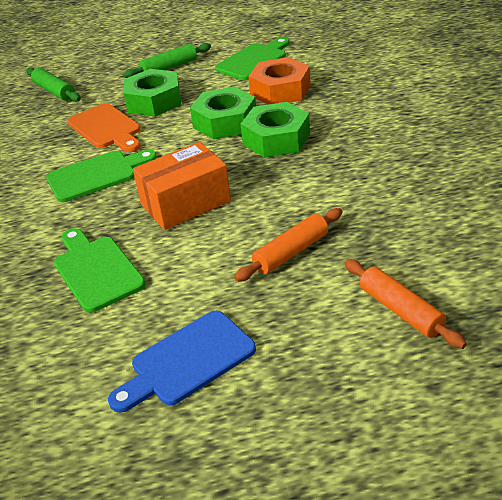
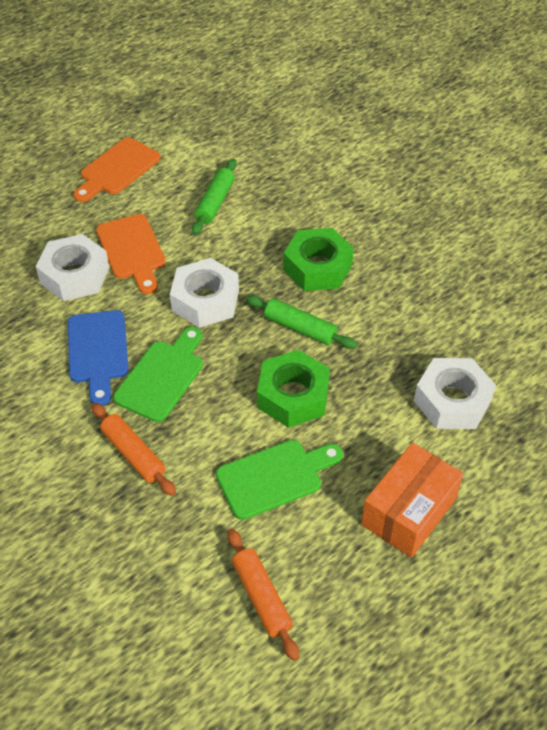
green cutting board: [46,150,157,202] [54,228,146,313] [215,37,290,80] = 3 -> [113,327,203,422] [216,440,343,520] = 2
green nut: [124,69,181,117] [190,87,256,140] [241,102,310,158] = 3 -> [257,350,330,428] [283,228,354,291] = 2
orange cutting board: [67,103,140,152] = 1 -> [73,137,161,202] [96,214,166,294] = 2
orange nut: [248,57,311,104] = 1 -> none = 0
white nut: none = 0 -> [36,234,109,301] [170,258,239,328] [414,358,496,429] = 3

